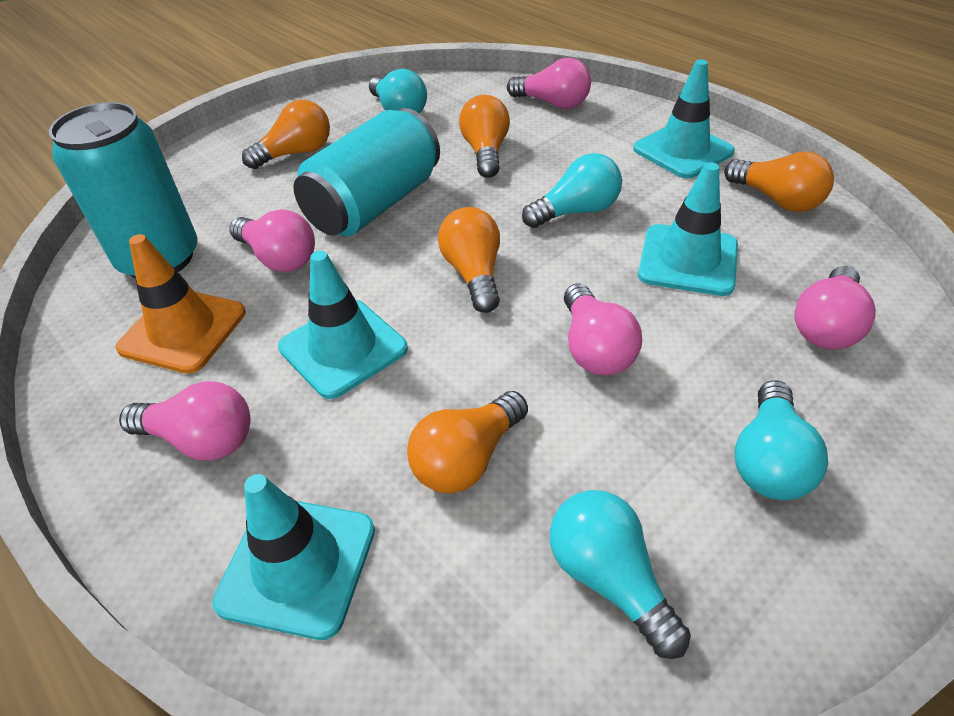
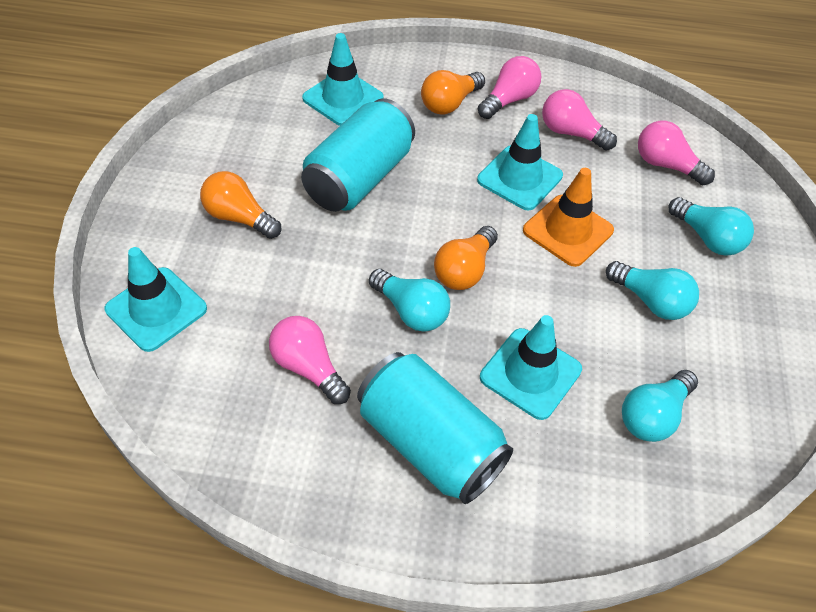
orange light bulb: [242,99,330,169] [407,391,528,493] [438,207,500,313] [459,95,510,178] [724,151,834,212] = 5 -> [200,171,281,239] [421,70,485,114] [434,226,498,290] = 3
pink light bulb: [119,381,250,460] [229,210,315,272] [507,58,591,109] [564,284,642,375] [795,266,876,350] = 5 -> [269,316,351,404] [478,56,541,119] [542,89,617,151] [638,121,715,185] = 4

